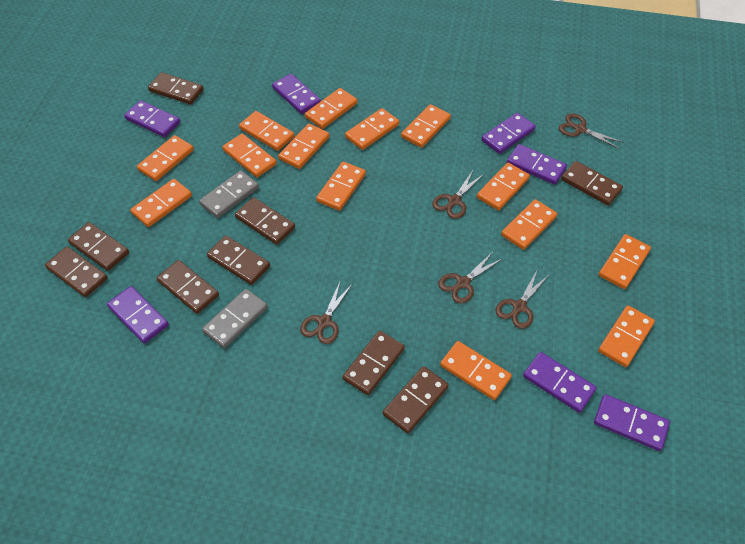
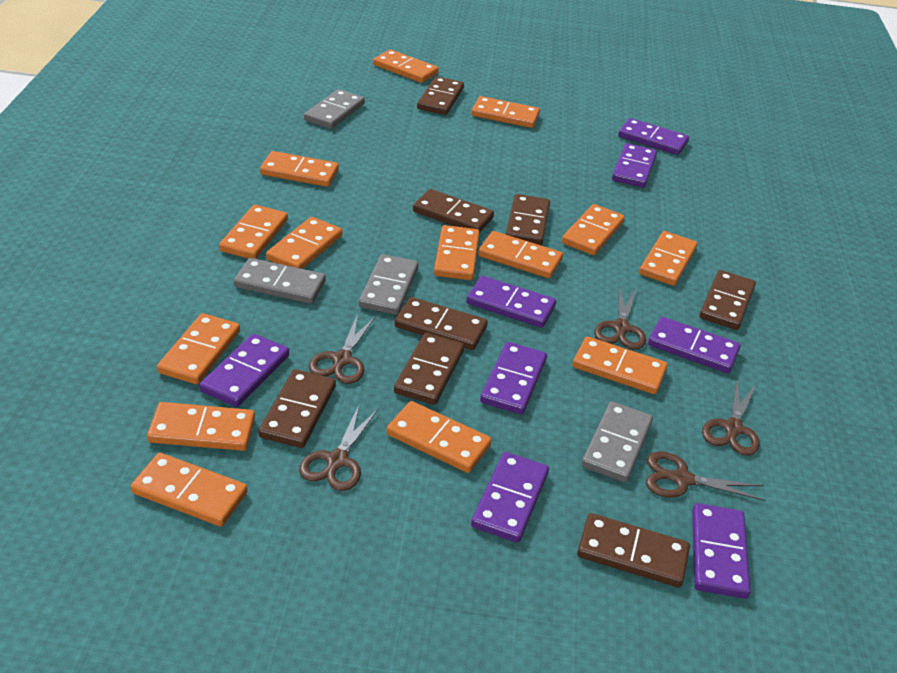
brown domino: [45,247,108,297] [68,222,129,271] [148,72,203,105] [157,260,219,314] [207,236,270,285] [235,197,295,245] [343,331,405,395] [383,366,449,433] [561,161,623,206] = 9 -> [259,369,336,448] [394,333,464,405] [395,297,488,350] [413,189,494,232] [417,76,464,115] [506,194,550,245] [577,513,690,587] [700,270,756,330] = 8
grey domino: [199,171,259,218] [202,289,268,348] = 2 -> [234,258,326,304] [304,89,365,129] [359,254,418,315] [582,401,653,482] = 4
purple domino: [107,286,169,343] [124,100,180,137] [272,74,321,114] [481,113,536,154] [507,144,567,185] [523,352,597,413] [594,394,670,451] = 7 -> [200,334,289,407] [466,276,556,328] [471,452,549,543] [480,342,547,415] [612,143,657,188] [618,118,689,155] [648,317,741,373] [692,503,750,599] = 8

